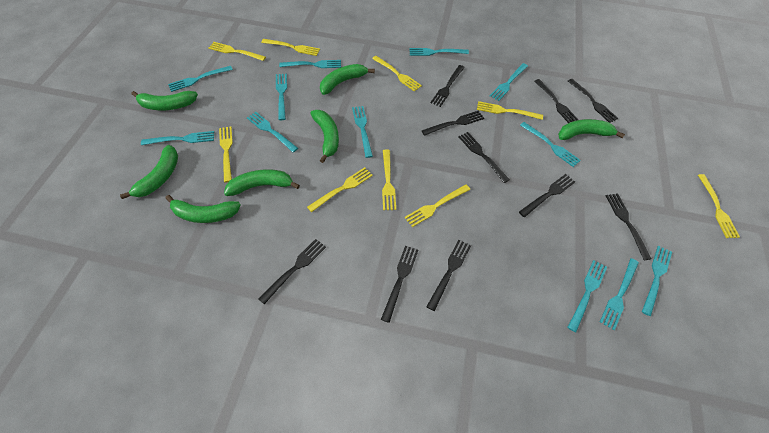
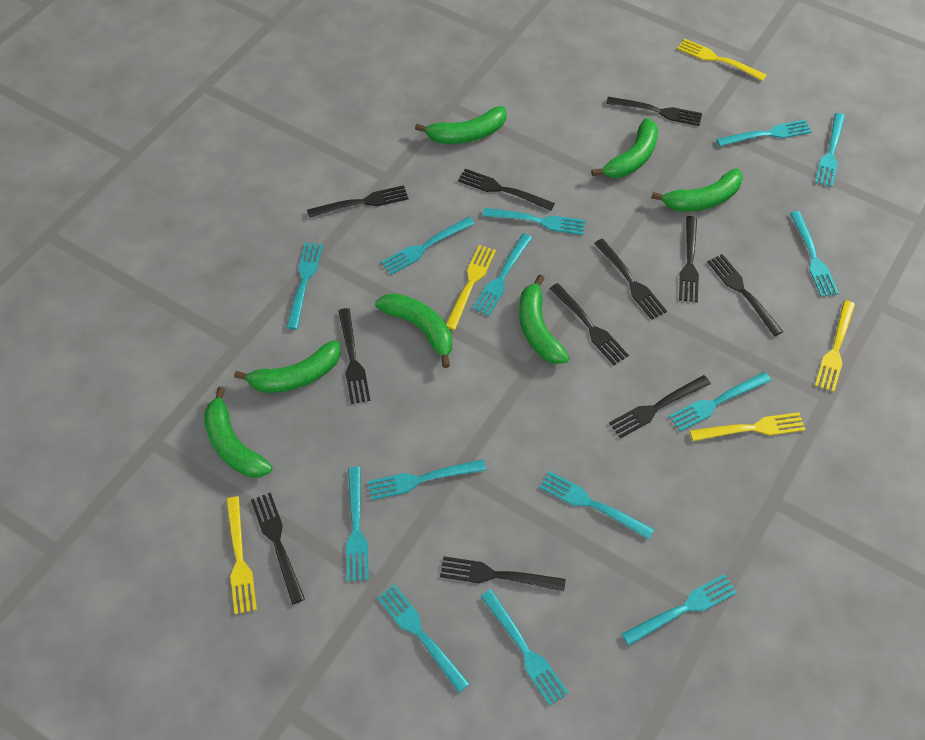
black fork: [258,239,326,304] [381,246,418,323] [422,110,484,136] [426,240,471,311] [431,65,465,107] [458,132,510,183] [519,174,575,217] [534,79,578,123] [568,79,618,123] [606,193,651,260] = 10 -> [251,492,305,604] [307,185,408,218] [338,308,371,404] [440,556,566,591] [458,169,555,211] [549,283,629,365] [594,239,667,320] [606,97,702,126] [609,375,711,438] [679,216,699,302] [707,254,783,336] = 11
turquoise fork: [141,131,214,145] [168,66,233,92] [247,112,298,152] [276,74,287,120] [279,60,341,68] [352,106,373,158] [409,48,469,56] [490,63,528,101] [520,122,581,167] [567,260,607,332] [600,258,639,330] [642,246,672,316] = 12 -> [286,242,323,330] [346,467,369,581] [368,459,486,500] [377,584,470,692] [381,217,475,275] [472,233,532,316] [480,589,568,706] [483,208,585,235] [539,471,654,539] [622,574,737,646] [669,372,771,432] [716,120,812,146] [790,211,839,297] [815,113,845,187] = 14
yellow fork: [209,42,266,61] [219,127,233,182] [261,39,320,56] [307,167,373,212] [372,56,422,92] [382,149,396,210] [405,184,470,227] [477,101,543,120] [698,174,740,238] = 9 -> [226,496,257,614] [446,245,496,330] [677,39,767,81] [690,412,806,441] [815,300,855,392] = 5

